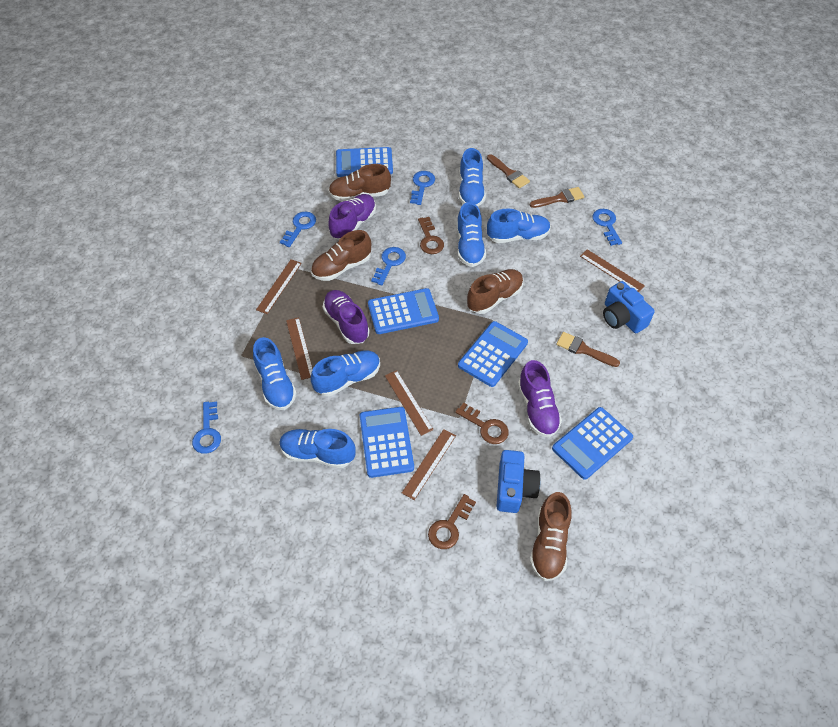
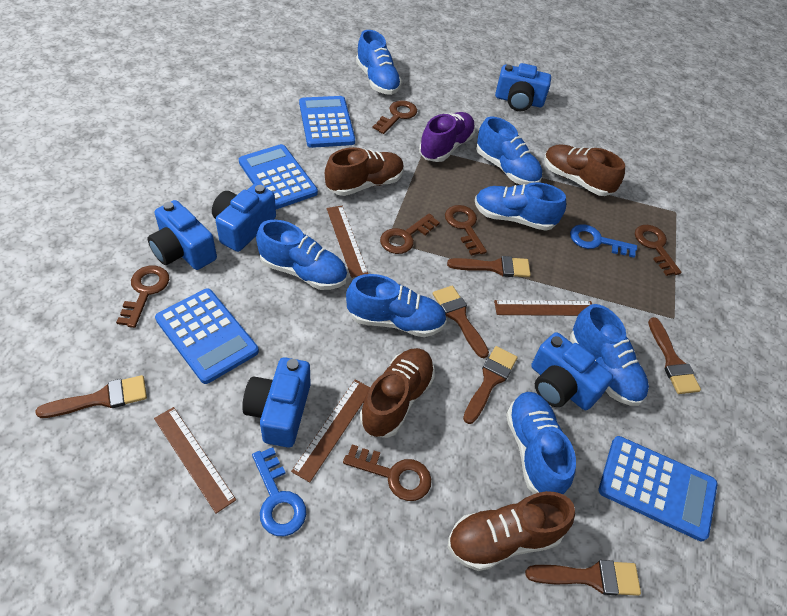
blue calculator: [336,147,393,177] [360,407,414,478] [368,288,439,334] [458,321,528,387] [552,407,633,480] = 5 -> [155,288,259,384] [239,144,318,209] [299,96,355,148] [598,436,718,541] = 4
blue camera: [497,450,541,513] [603,281,655,333] = 2 -> [147,200,217,270] [212,184,276,252] [242,357,311,447] [495,63,551,111] [531,332,613,410] = 5
blue key: [192,402,221,454] [280,211,316,247] [371,247,406,286] [410,171,435,205] [592,209,622,246] = 5 -> [252,447,306,536] [570,224,637,258] = 2
blue shoe: [253,337,297,410] [280,429,355,468] [310,351,380,397] [457,202,486,267] [459,148,486,206] [487,209,551,243] = 6 -> [256,220,347,290] [346,274,447,337] [356,30,402,95] [475,182,566,231] [476,117,542,185] [506,392,576,494] [570,304,649,406] = 7
brown brush: [487,154,530,188] [530,187,584,208] [556,332,620,367] = 3 -> [36,375,147,418] [433,286,489,358] [447,256,531,277] [463,346,518,424] [525,560,641,596] [648,317,701,394] = 6
brown key: [418,217,444,254] [428,494,476,549] [455,403,509,444] = 3 -> [116,265,169,328] [343,444,431,501] [373,100,417,134] [380,213,440,254] [445,205,487,256] [635,225,682,276] = 6
brown ruler: [256,259,302,314] [286,317,313,380] [385,370,434,436] [402,429,456,500] [580,249,645,292] = 5 -> [154,407,236,514] [291,380,370,482] [327,206,368,278] [494,300,592,316] = 4
purple shoe: [323,290,370,344] [328,194,376,239] [518,360,562,438] = 3 -> [419,112,476,162] = 1

